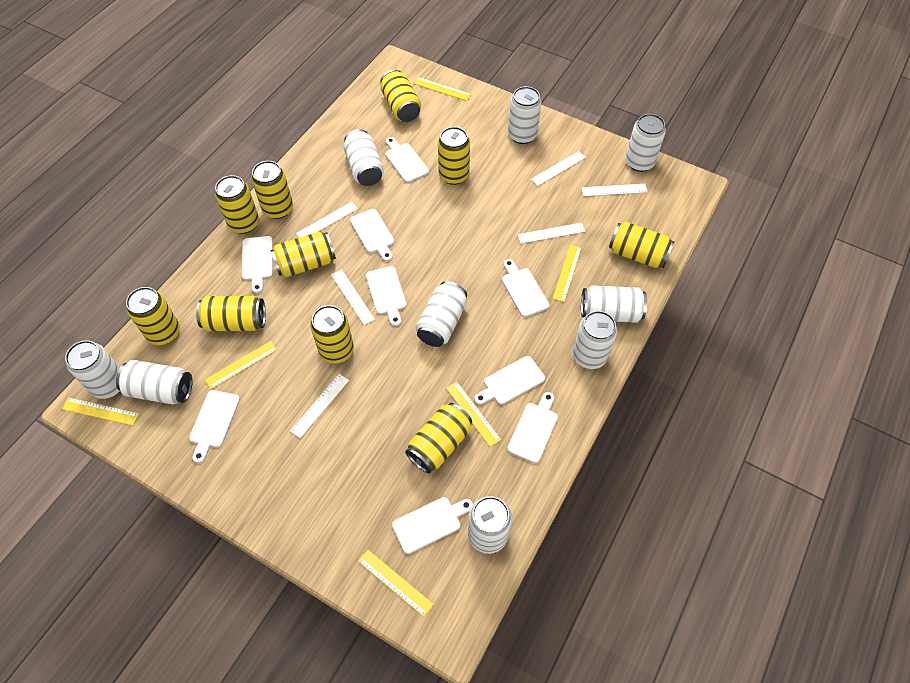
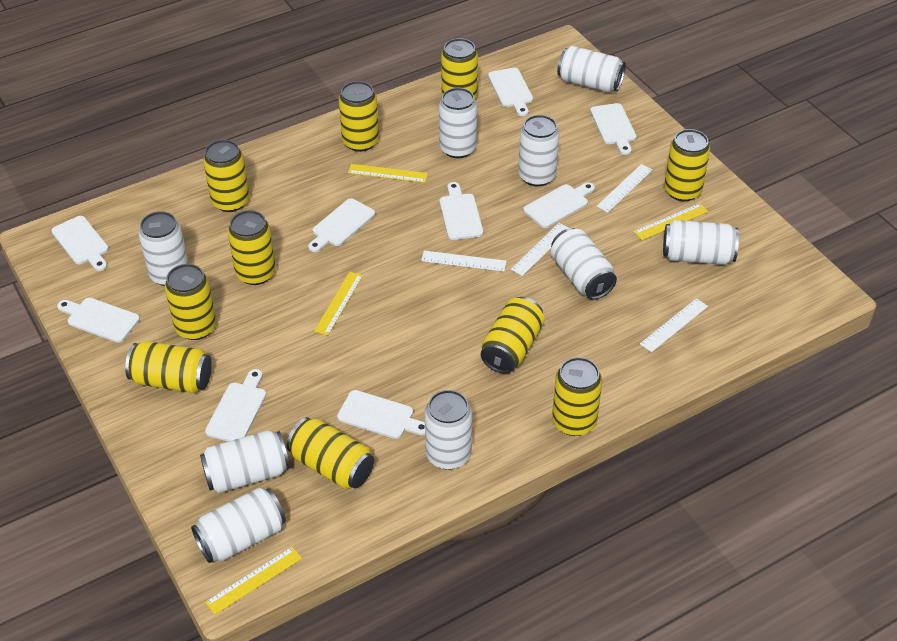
white ruler: [290,374,349,438] [296,202,358,238] [331,269,375,325] [518,223,585,244] [531,151,586,186] [582,184,647,196] = 6 -> [421,251,507,272] [511,223,569,276] [596,164,652,212] [640,298,708,353] = 4
yellow ruler: [62,397,139,426] [205,341,277,389] [358,550,434,617] [414,77,471,101] [446,382,501,447] [553,245,581,302] = 6 -> [205,547,302,615] [314,272,363,335] [348,164,428,183] [634,203,709,240] = 4

